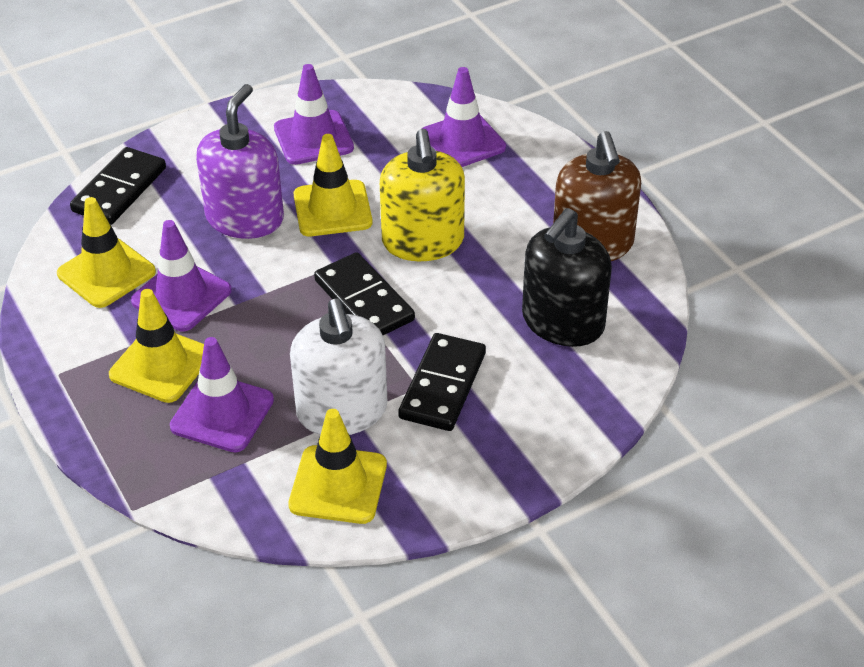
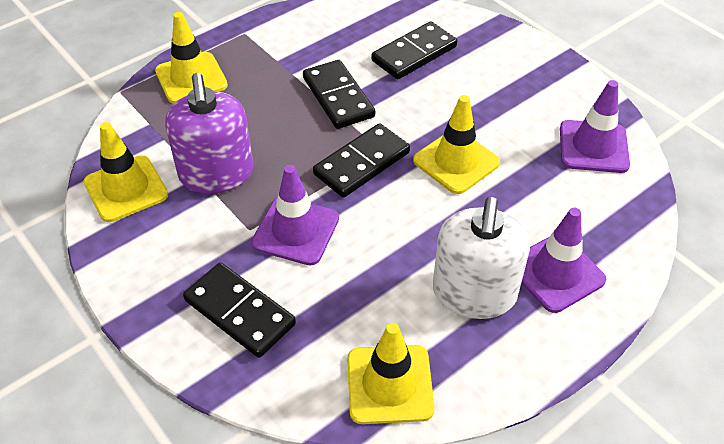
black domino: [70,147,166,225] [314,252,415,335] [398,333,486,431] = 3 -> [183,263,296,358] [303,60,375,129] [313,123,410,198] [371,21,457,79] = 4
black soap dispenser: [522,208,612,347] = 1 -> none = 0
brown soap dispenser: [553,131,641,261] = 1 -> none = 0
purple traffic cone: [131,220,232,331] [170,337,274,452] [274,64,354,165] [421,67,506,167] = 4 -> [251,165,339,265] [521,208,606,313] [560,80,630,173] = 3
yellow soap dispenser: [380,129,465,261] = 1 -> none = 0

